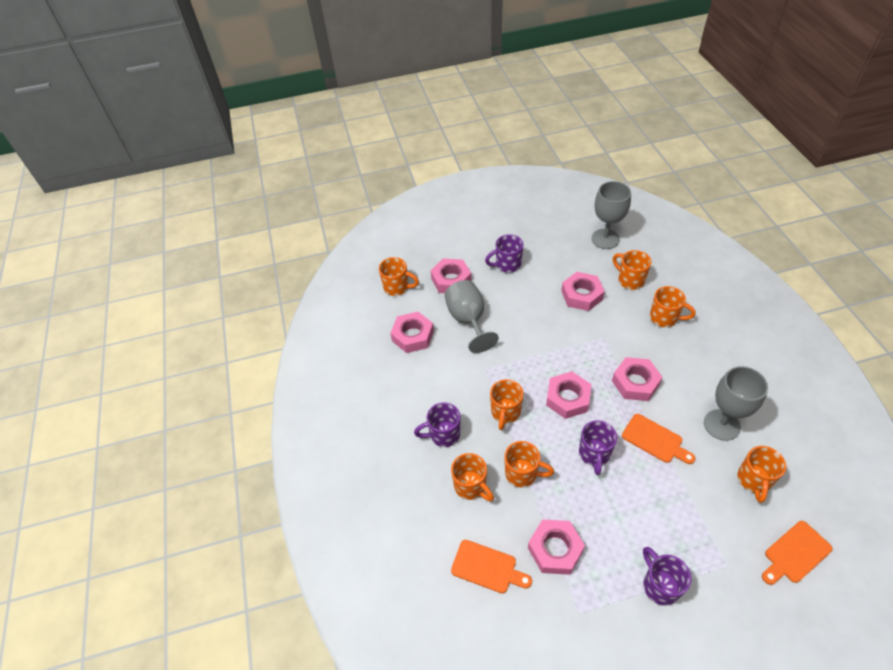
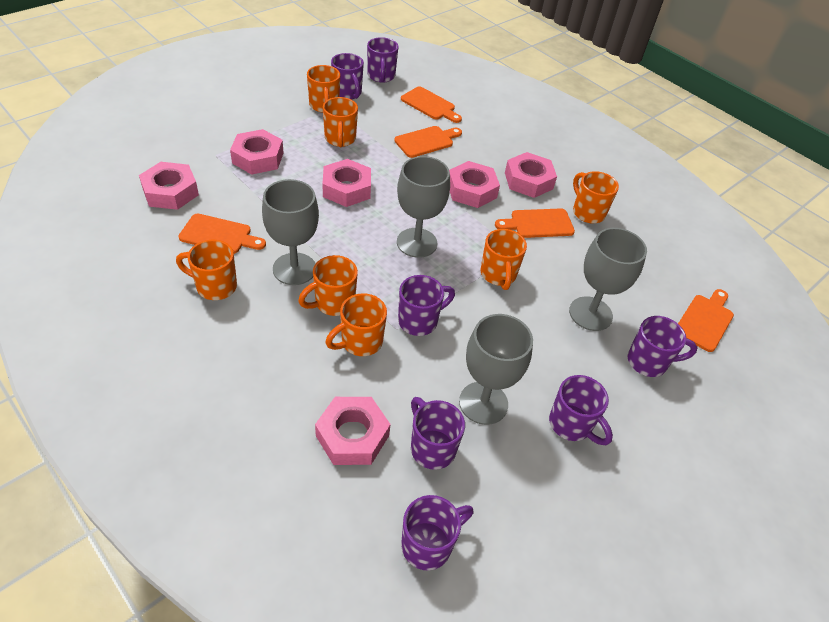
grey goblet: [445,280,499,353] [591,181,631,249] [704,366,768,441] = 3 -> [262,179,319,285] [397,156,450,258] [459,314,533,425] [569,228,647,331] = 4
orange cutting board: [451,540,532,593] [622,414,696,464] [762,521,832,585] = 3 -> [179,213,266,254] [394,126,462,158] [401,86,462,123] [495,208,575,238] [678,289,734,352] = 5
purple mug: [414,402,460,447] [485,234,523,273] [579,420,617,475] [643,547,691,606] = 4 -> [331,53,364,99] [367,37,399,83] [398,275,455,336] [401,495,473,570] [411,397,465,470] [549,375,613,445] [628,316,697,377] = 7

